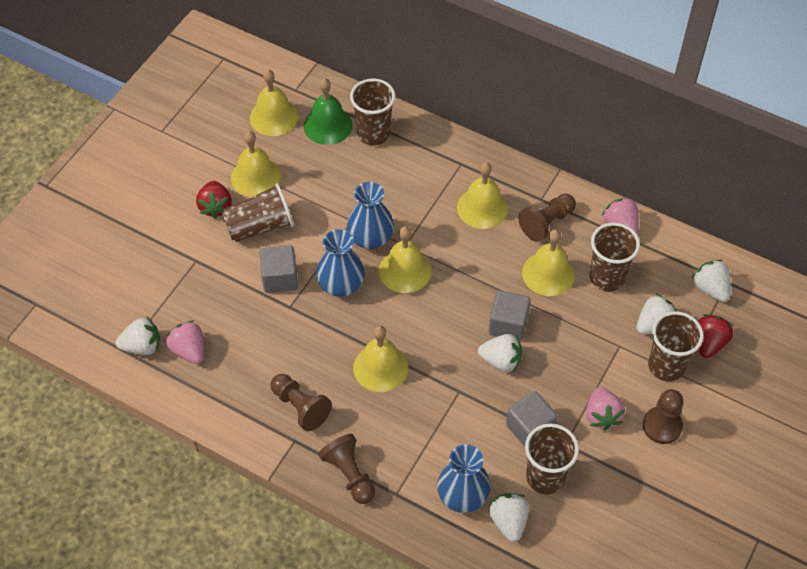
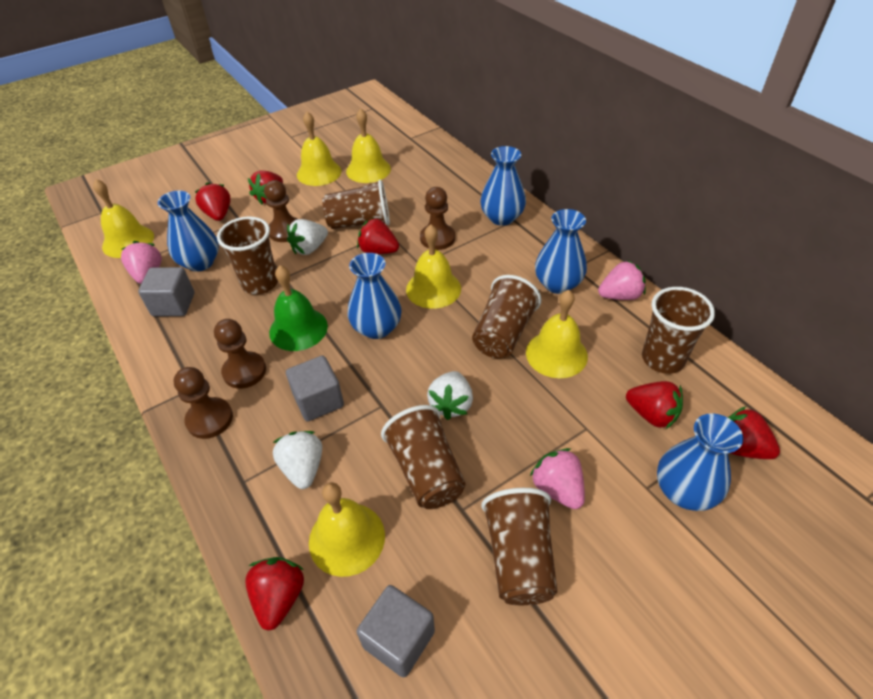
blue vase: [316,229,365,297] [347,182,394,249] [437,444,491,513] = 3 -> [158,191,219,271] [347,253,401,339] [480,146,526,226] [535,209,587,294] [657,413,743,511] = 5
brown cup: [222,183,294,242] [350,78,396,145] [525,424,579,495] [590,223,640,292] [648,311,704,381] = 5 -> [217,216,278,294] [322,180,390,229] [381,405,466,509] [472,275,541,358] [481,488,558,605] [642,287,715,374] = 6
red strawberry: [196,181,232,219] [698,314,734,358] = 2 -> [195,182,231,221] [245,557,304,631] [248,171,283,205] [357,218,399,254] [626,381,683,429] [728,406,780,459] = 6
white strawberry: [116,317,160,355] [478,334,522,372] [488,493,529,542] [636,294,676,334] [691,259,731,302] = 5 -> [273,431,322,489] [287,219,328,255] [427,371,473,420] = 3

